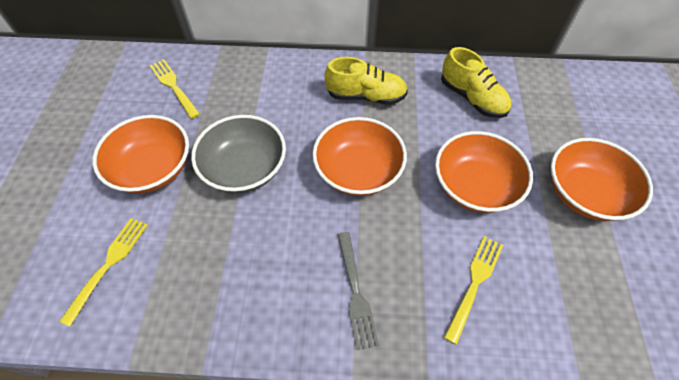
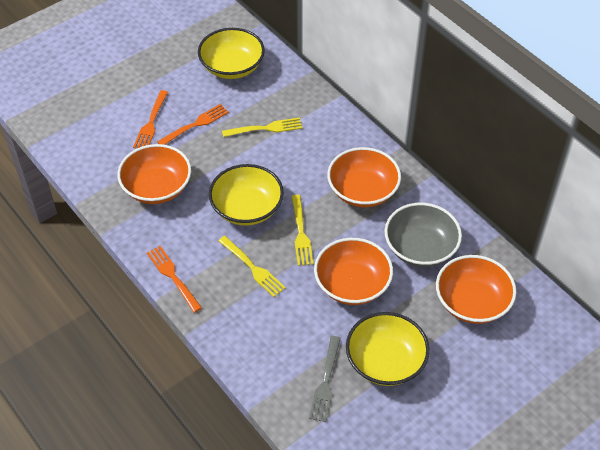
orange fork: none = 0 -> [133,90,168,148] [147,246,202,313] [157,104,229,145] = 3
yellow bowl: none = 0 -> [198,28,265,79] [209,164,284,226] [346,312,429,386] = 3
yellow shoe: [325,57,408,105] [441,47,511,118] = 2 -> none = 0

